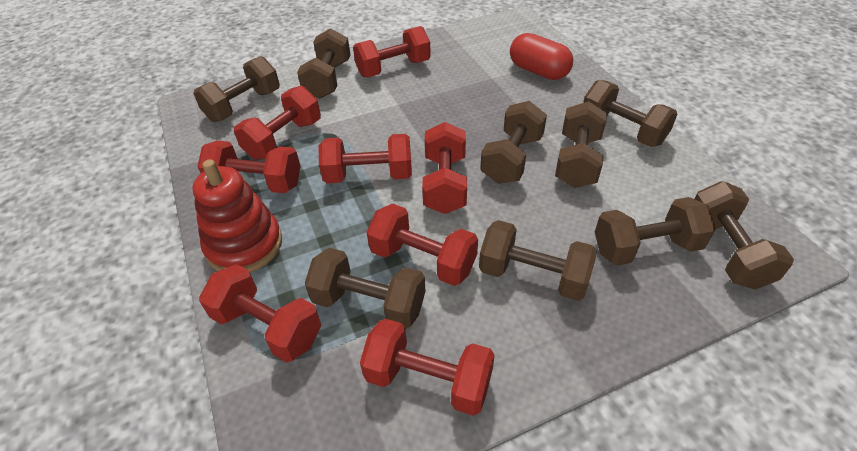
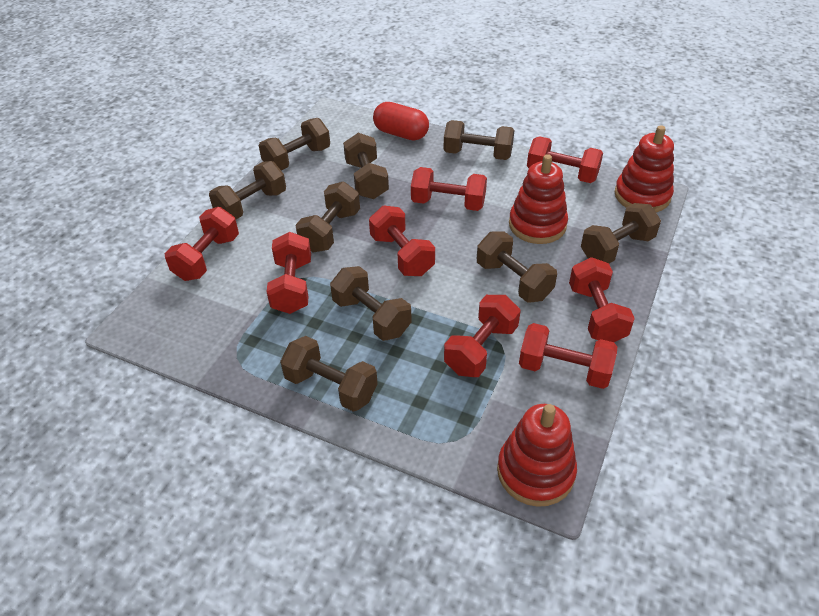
red stacking toy: [192,159,282,272] = 1 -> [497,404,577,507] [509,154,568,244] [615,125,674,212] = 3

